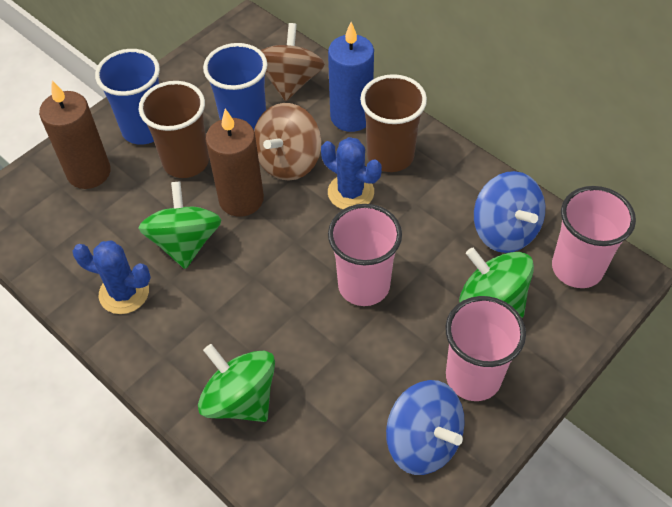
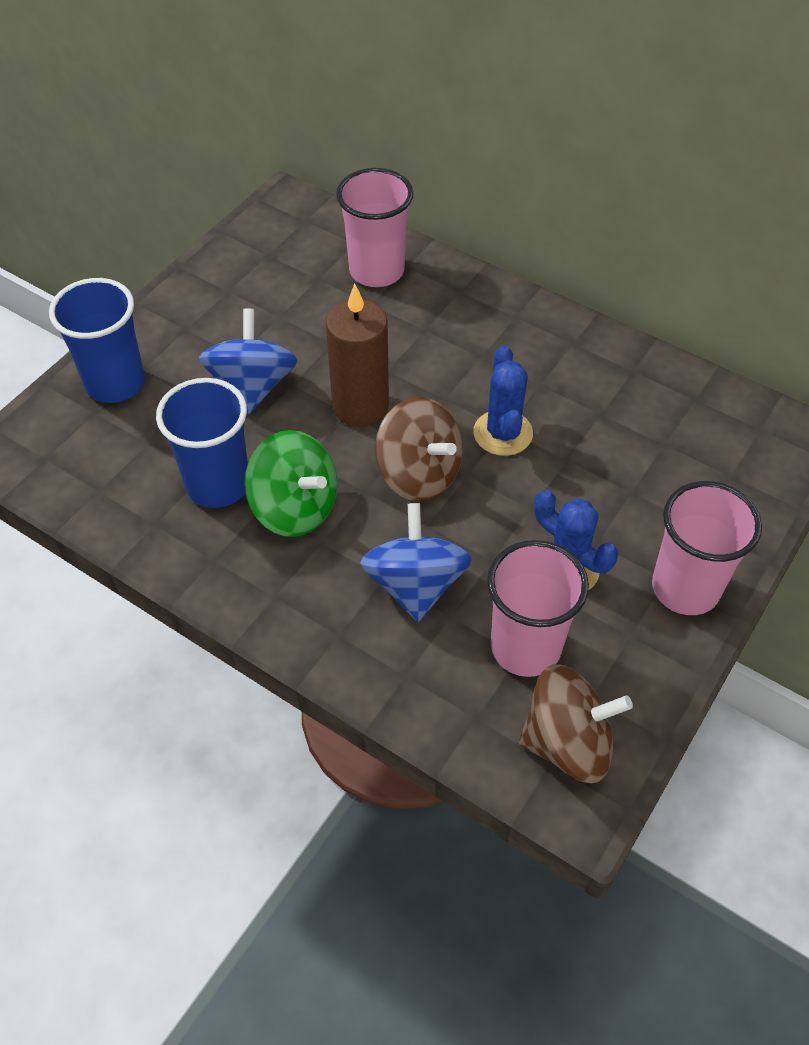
blue candle: [328,22,374,132] = 1 -> none = 0
brown candle: [39,81,111,189] [205,109,264,217] = 2 -> [326,283,389,427] = 1
brown cup: [139,81,209,178] [360,74,427,172] = 2 -> none = 0
green spinning top: [139,181,221,269] [198,344,275,422] [459,248,534,318] = 3 -> [244,430,337,537] = 1

